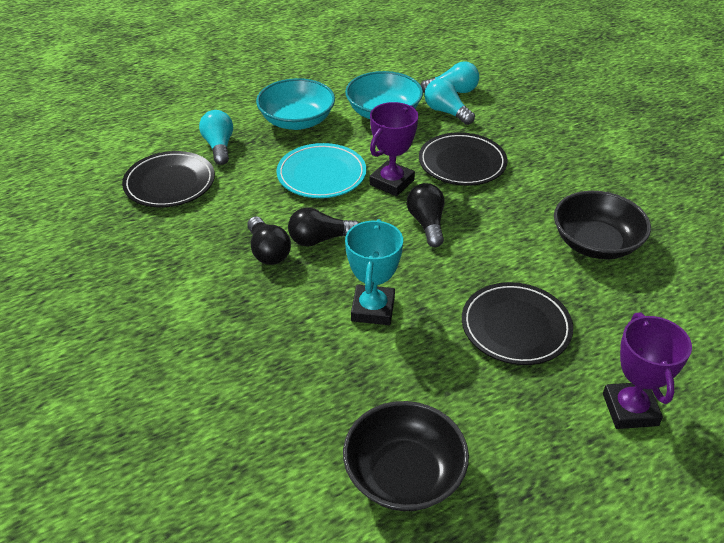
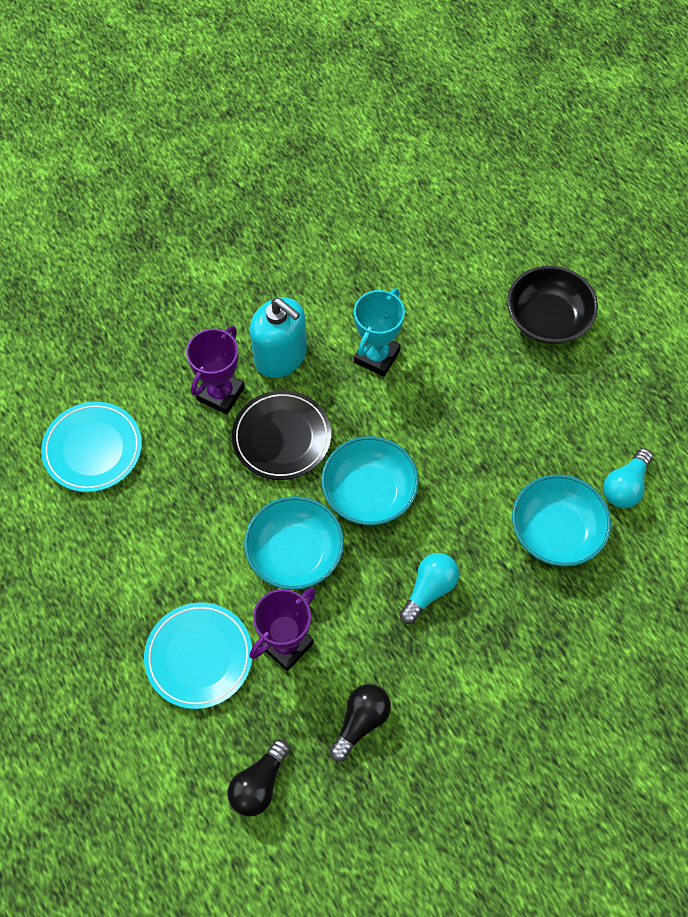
black bowl: [343,401,469,511] [554,191,651,259] = 2 -> [507,266,598,344] = 1
black light bulb: [247,216,291,265] [288,207,359,247] [407,183,444,247] = 3 -> [228,739,290,816] [329,684,391,761] = 2
black plate: [122,151,215,208] [419,132,507,186] [462,282,573,365] = 3 -> [232,390,331,480] = 1
turquoise bowl: [256,78,335,130] [345,71,423,119] = 2 -> [244,496,344,590] [321,436,419,525] [512,474,611,567] = 3
turquoise light bulb: [199,110,233,165] [421,61,479,93] [424,78,475,125] = 3 -> [399,553,459,624] [603,448,653,508] = 2
turquoise plate: [277,143,366,198] = 1 -> [41,402,142,492] [144,602,252,709] = 2
turquoise soap dispenser: none = 0 -> [250,297,307,378] = 1

